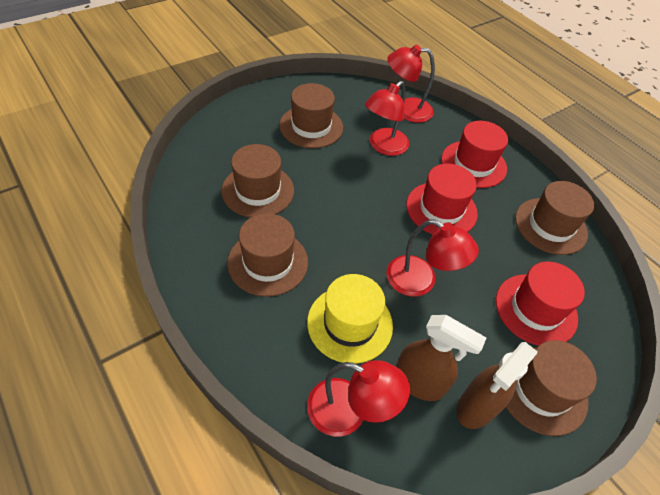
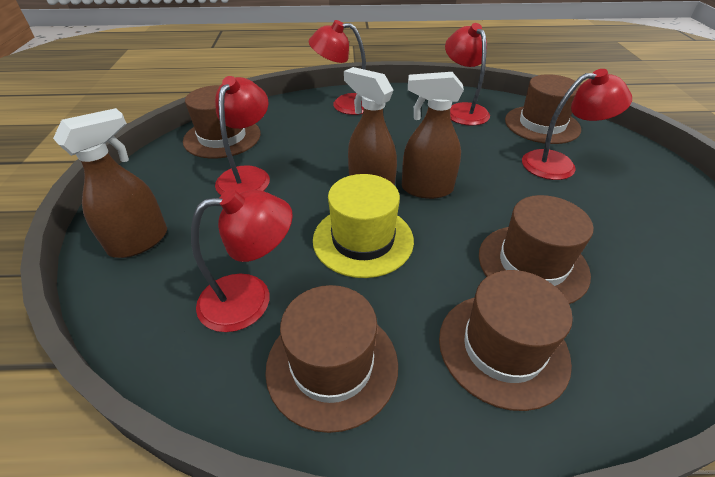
brown spray bottle: [396,315,486,401] [456,342,538,429] = 2 -> [53,108,167,258] [344,67,397,185] [402,72,464,199] = 3
red hat: [406,164,478,234] [441,121,508,188] [496,262,585,346] = 3 -> none = 0
red lamp: [307,360,410,437] [365,81,409,156] [386,219,479,297] [387,45,435,123] = 4 -> [191,189,293,332] [215,76,270,195] [309,20,366,115] [445,23,490,126] [522,69,632,180] = 5

